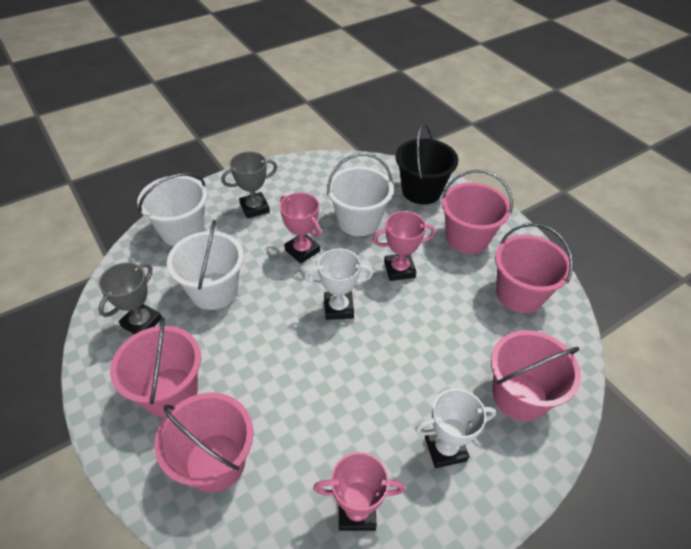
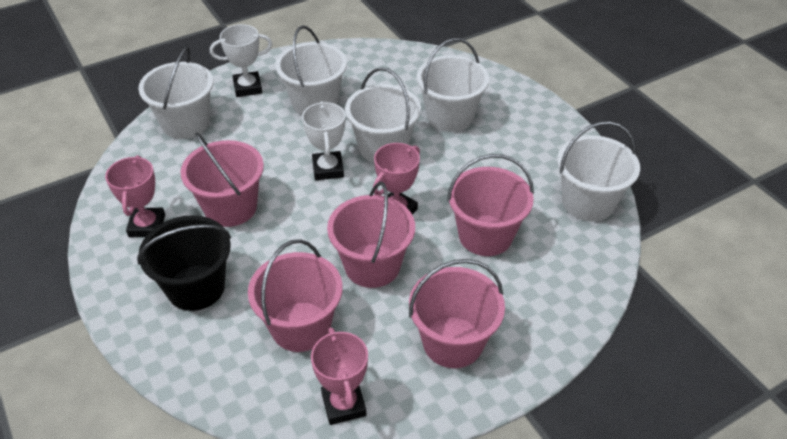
grey trophy: [98,262,162,334] [221,152,277,219] = 2 -> none = 0
white bucket: [137,173,207,246] [167,220,244,310] [327,153,394,236] = 3 -> [138,47,213,139] [276,25,347,115] [345,67,421,163] [417,38,489,132] [557,121,640,221] = 5

